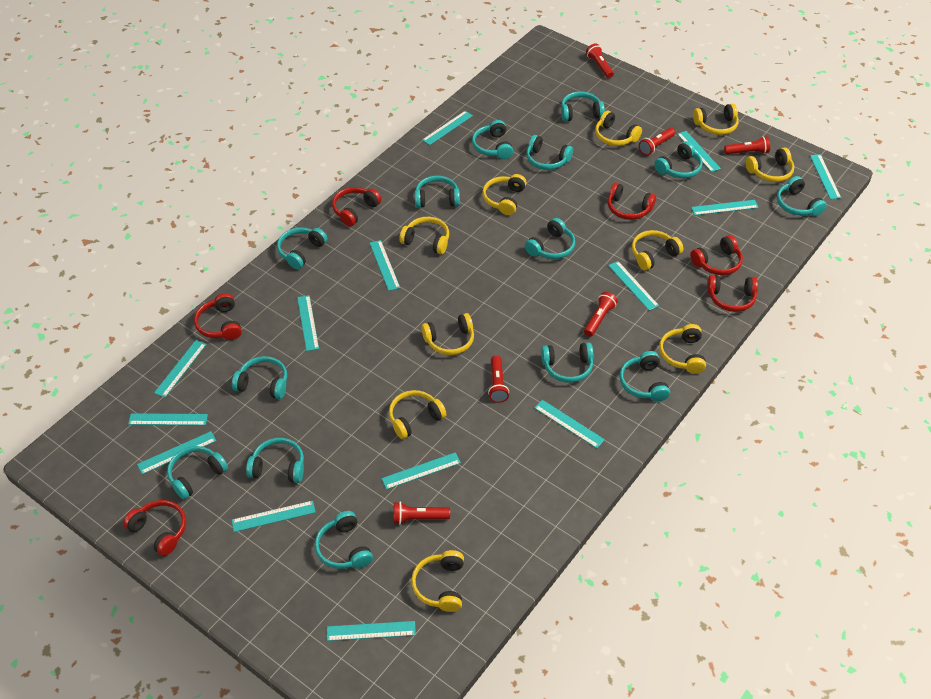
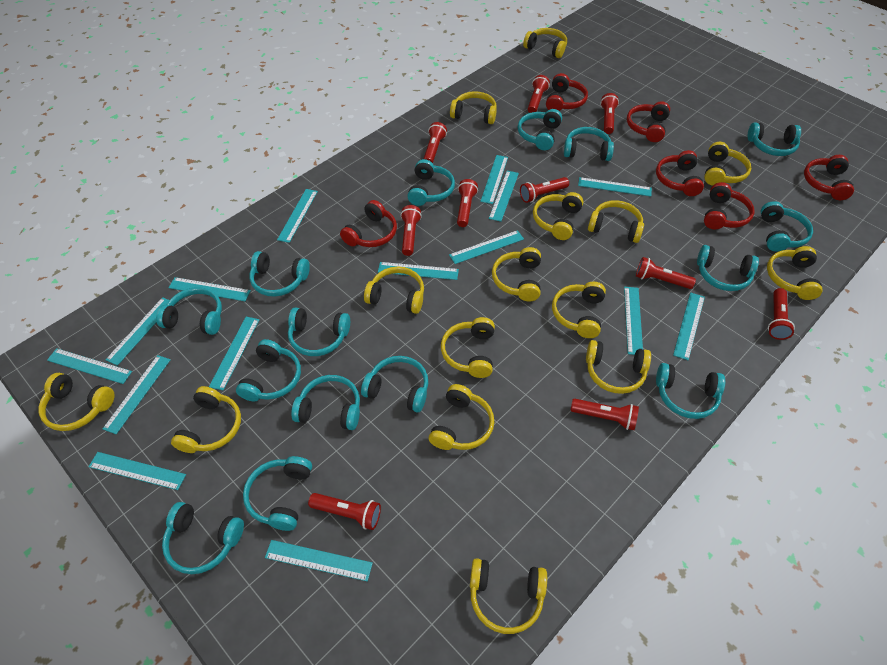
red flashlight: [393,502,450,525] [488,356,509,403] [584,292,618,337] [586,43,614,78] [639,128,675,156] [724,136,770,154] = 6 -> [308,493,381,530] [401,205,422,256] [424,122,447,163] [457,179,478,227] [520,177,569,203] [528,75,550,113] [571,399,639,430] [600,93,619,134] [636,257,696,289] [768,288,795,340] = 10
turquoise headphones: [167,446,228,500] [232,356,287,399] [246,438,304,483] [277,227,327,269] [315,511,373,569] [415,175,460,208] [472,120,513,159] [525,218,575,259] [526,135,573,170] [541,342,594,383] [561,91,605,121] [619,351,670,402] [654,141,703,178] [777,176,827,216] = 14 -> [156,287,222,335] [162,502,244,574] [236,339,301,401] [243,456,312,531] [249,251,310,297] [288,307,350,356] [291,375,360,430] [361,356,428,413] [407,159,455,206] [518,109,562,150] [564,127,614,161] [656,363,725,419] [697,245,759,291] [748,122,801,156] [761,201,813,251] = 15
turquoise ruler: [128,413,208,425] [137,431,216,474] [154,340,207,397] [232,501,316,532] [297,295,319,351] [327,621,416,641] [370,240,400,291] [382,452,461,490] [422,111,473,145] [534,400,605,448] [608,261,659,311] [677,131,721,172] [691,200,759,215] [810,154,841,199] = 14 -> [47,348,132,384] [88,452,186,490] [103,355,171,434] [105,297,170,366] [169,277,251,301] [209,317,259,391] [265,540,373,581] [277,189,318,243] [378,262,459,280] [449,230,524,264] [480,155,508,204] [489,171,519,222] [578,177,652,197] [624,287,643,355] [673,292,705,360] = 15
yellow headphones: [389,390,446,439] [400,217,449,254] [411,550,464,612] [421,313,474,355] [482,174,526,215] [595,111,642,146] [632,230,684,271] [659,324,706,374] [693,104,739,135] [745,147,794,182] = 10 -> [39,373,115,431] [171,386,241,453] [364,267,424,314] [429,384,494,450] [441,317,495,378] [450,91,497,124] [470,558,547,634] [492,247,541,301] [523,28,567,58] [533,192,583,240] [552,282,606,338] [586,340,651,394] [588,200,644,243] [704,142,751,186] [767,246,823,300] = 15

